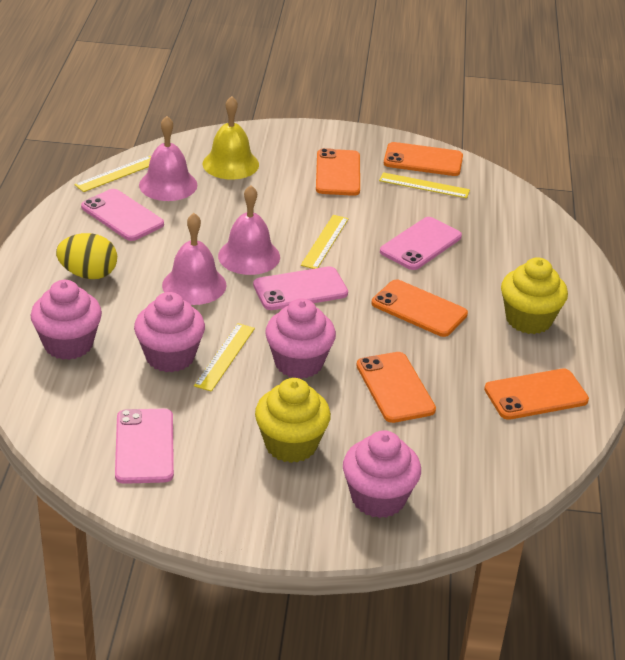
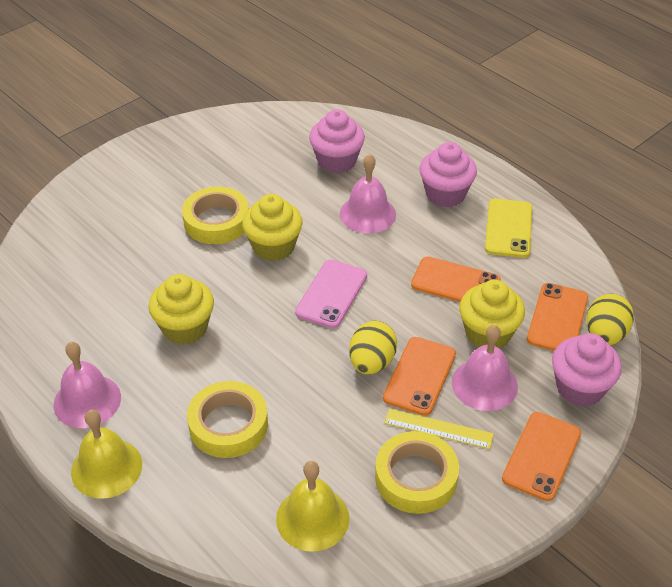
orange phone: [316,148,360,196] [356,352,436,423] [372,280,468,337] [384,142,463,176] [484,368,589,420] = 5 -> [383,337,456,416] [411,256,501,302] [502,412,581,501] [527,283,588,351] = 4
pink cupcake: [31,280,102,360] [134,292,205,372] [265,298,336,379] [343,430,421,518] = 4 -> [309,109,365,173] [419,142,477,207] [552,333,622,406] = 3
pink phone: [81,189,164,241] [115,409,174,484] [253,266,348,310] [380,217,462,270] = 4 -> [295,260,367,328] = 1
yellow bell: [202,96,259,180] = 1 -> [71,410,142,499] [276,461,350,552] = 2
yellow cupcake: [255,378,331,463] [501,257,568,334] = 2 -> [148,274,214,345] [242,194,303,261] [459,280,525,348] = 3
yellow egg: [56,233,117,279] = 1 -> [349,321,397,374] [587,294,634,345] = 2
yellow phone: none = 0 -> [485,199,532,258] = 1
yellow ruler: [75,156,151,192] [194,323,255,392] [301,215,349,269] [379,172,470,198] = 4 -> [385,408,494,449] = 1
yellow tape: none = 0 -> [182,187,249,244] [187,381,268,458] [375,431,459,514] = 3

